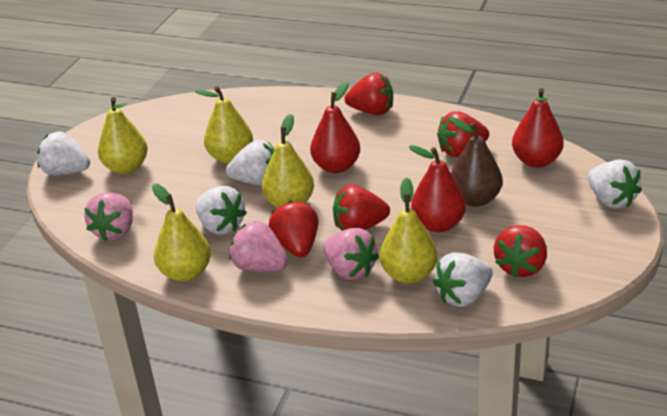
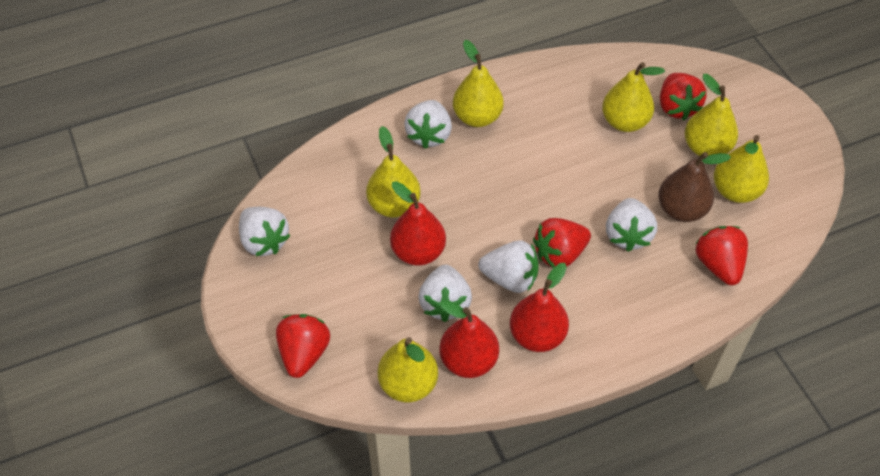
pink strawberry: [84,193,133,241] [229,221,288,272] [323,228,379,280] = 3 -> none = 0
red strawberry: [268,201,318,257] [333,184,390,231] [345,73,393,115] [437,111,489,157] [494,225,547,278] = 5 -> [276,314,330,378] [533,218,591,268] [660,73,706,120] [696,226,748,285] = 4
yellow pear: [98,97,148,174] [152,184,211,282] [195,86,253,164] [262,114,314,208] [380,177,438,284] = 5 -> [366,126,421,217] [378,337,438,402] [453,40,504,127] [602,62,665,132] [685,74,738,156] [714,135,769,203] = 6

